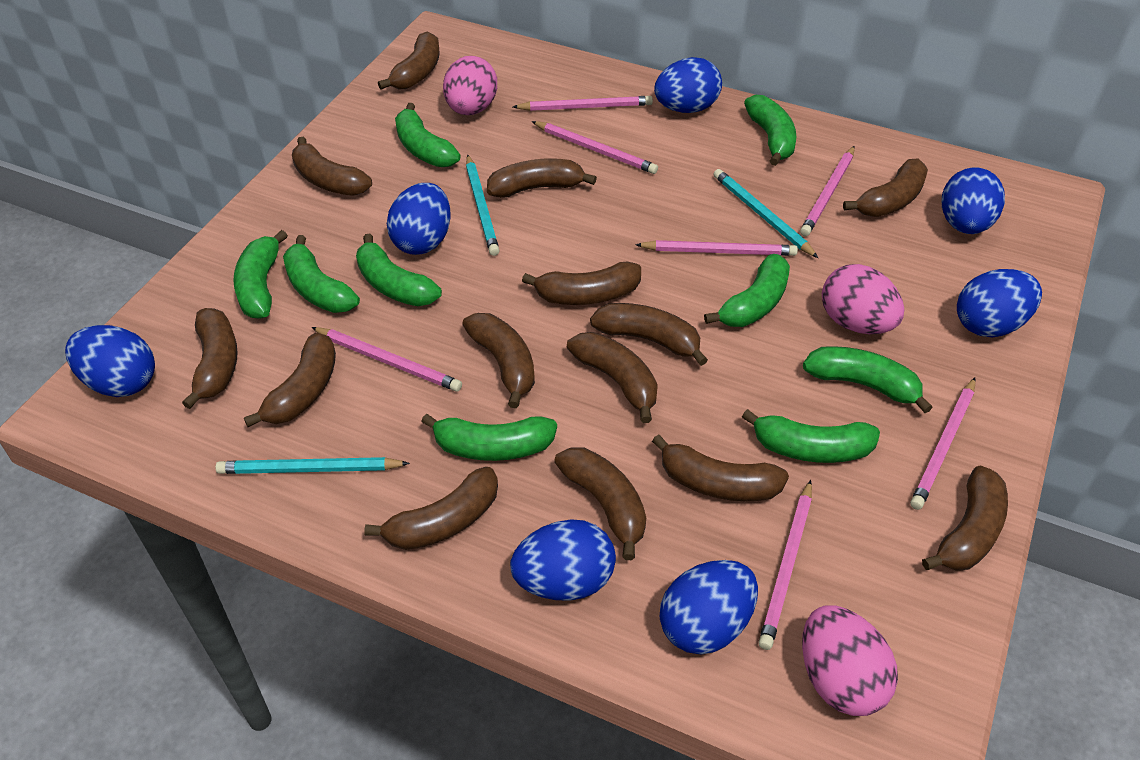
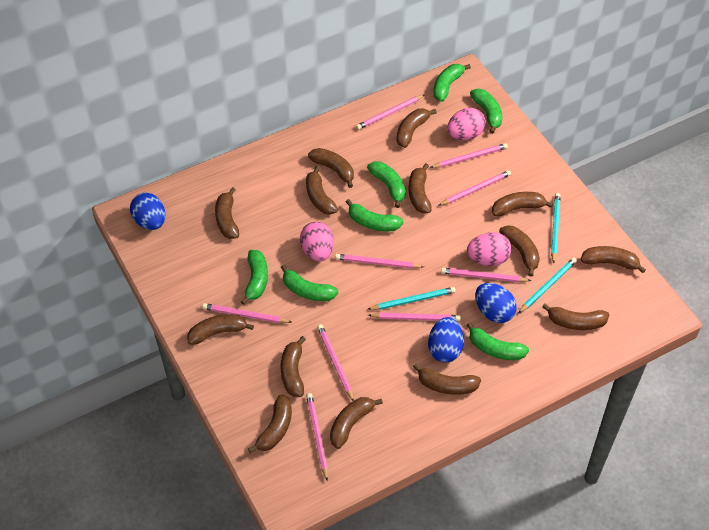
blue egg: [65,325,155,397] [387,183,451,255] [510,519,616,601] [654,57,722,113] [660,560,758,654] [942,167,1005,234] [957,269,1042,337] = 7 -> [130,193,165,230] [428,317,464,363] [475,283,517,323] = 3
green banana: [233,230,288,319] [283,235,360,313] [356,234,442,306] [395,103,461,167] [421,414,557,461] [704,254,790,327] [742,409,880,463] [744,95,796,166] [803,346,933,413] = 9 -> [241,250,268,305] [281,265,338,301] [346,199,403,231] [367,161,406,208] [433,64,471,102] [466,322,529,360] [470,89,502,134] = 7
pink pencil: [311,327,462,392] [513,96,653,111] [531,121,658,174] [635,240,798,256] [758,480,812,650] [800,146,855,236] [910,378,976,510] = 7 -> [202,303,291,323] [306,393,328,481] [317,324,354,401] [335,254,424,269] [356,95,424,130] [368,312,460,321] [430,143,508,168] [438,170,511,206] [441,268,531,282] = 9

